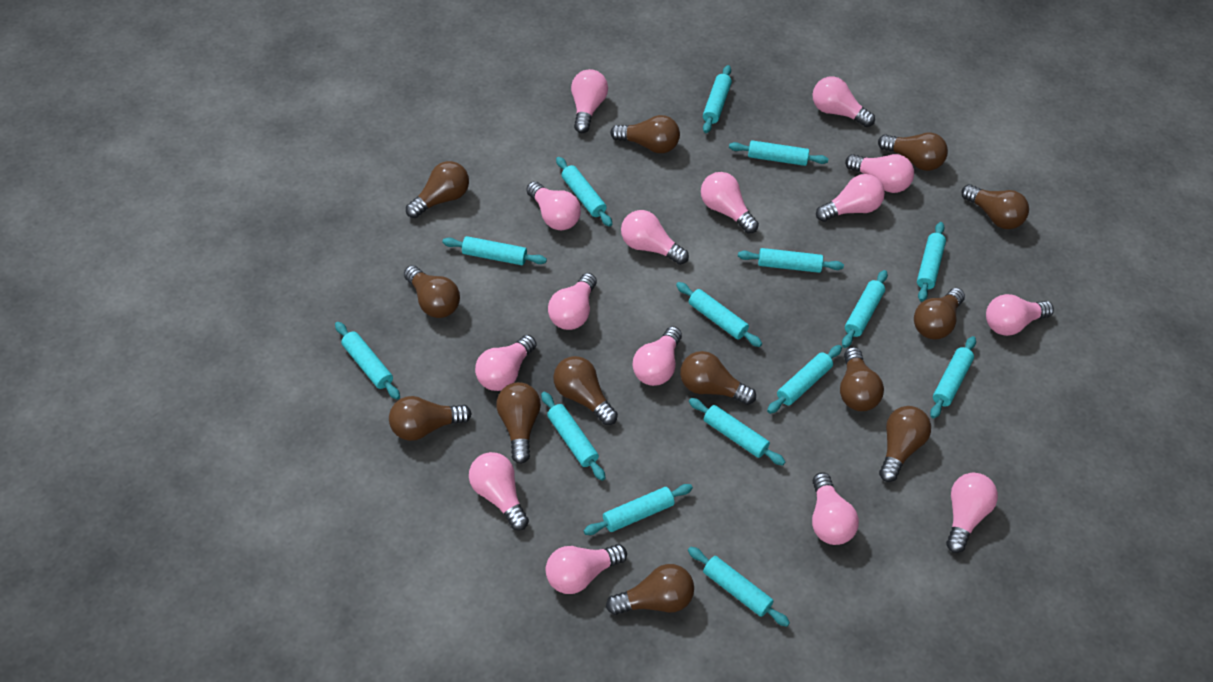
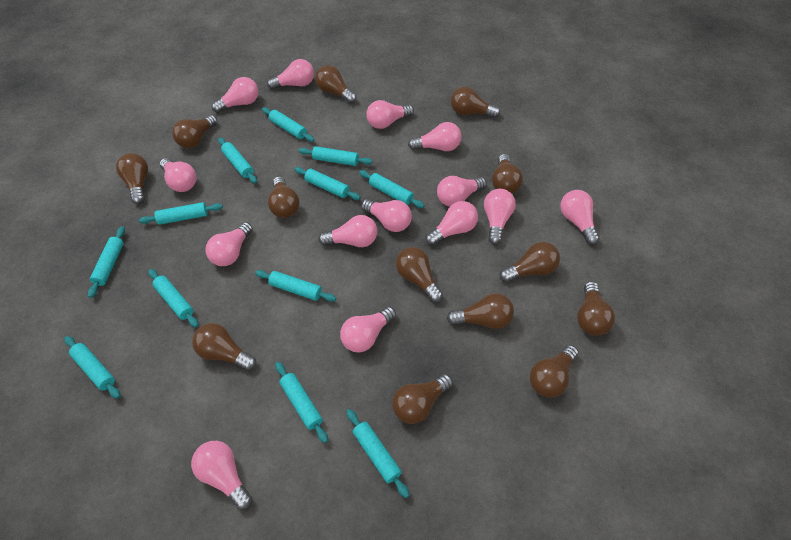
pink light bulb: [469,452,529,531] [475,335,537,391] [526,181,581,230] [546,544,627,594] [548,273,597,330] [571,69,608,133] [621,210,689,265] [632,326,682,386] [701,172,759,234] [812,76,875,127] [812,473,859,545] [816,174,885,222] [845,154,914,193] [946,473,998,553] [986,294,1054,336] = 15 -> [160,158,196,192] [191,441,252,510] [206,222,253,266] [212,77,258,113] [267,59,314,90] [318,215,377,247] [340,306,396,352] [361,199,412,232] [366,100,414,129] [408,122,462,151] [425,201,478,246] [437,176,487,207] [484,189,516,245] [560,190,600,245] = 14
turquoise rolling pin: [335,322,400,400] [442,236,547,265] [541,392,605,481] [556,157,612,227] [584,484,693,535] [676,282,762,347] [688,547,790,627] [689,398,785,465] [703,65,732,133] [729,140,828,166] [738,248,844,273] [767,345,842,414] [842,270,888,348] [917,222,946,302] [930,336,976,419] = 15 -> [65,336,120,399] [88,226,125,298] [139,202,223,225] [148,269,199,327] [218,138,257,184] [255,270,336,302] [262,107,314,142] [275,362,328,443] [294,167,361,200] [299,146,373,166] [346,409,409,498] [359,170,424,208] = 12

